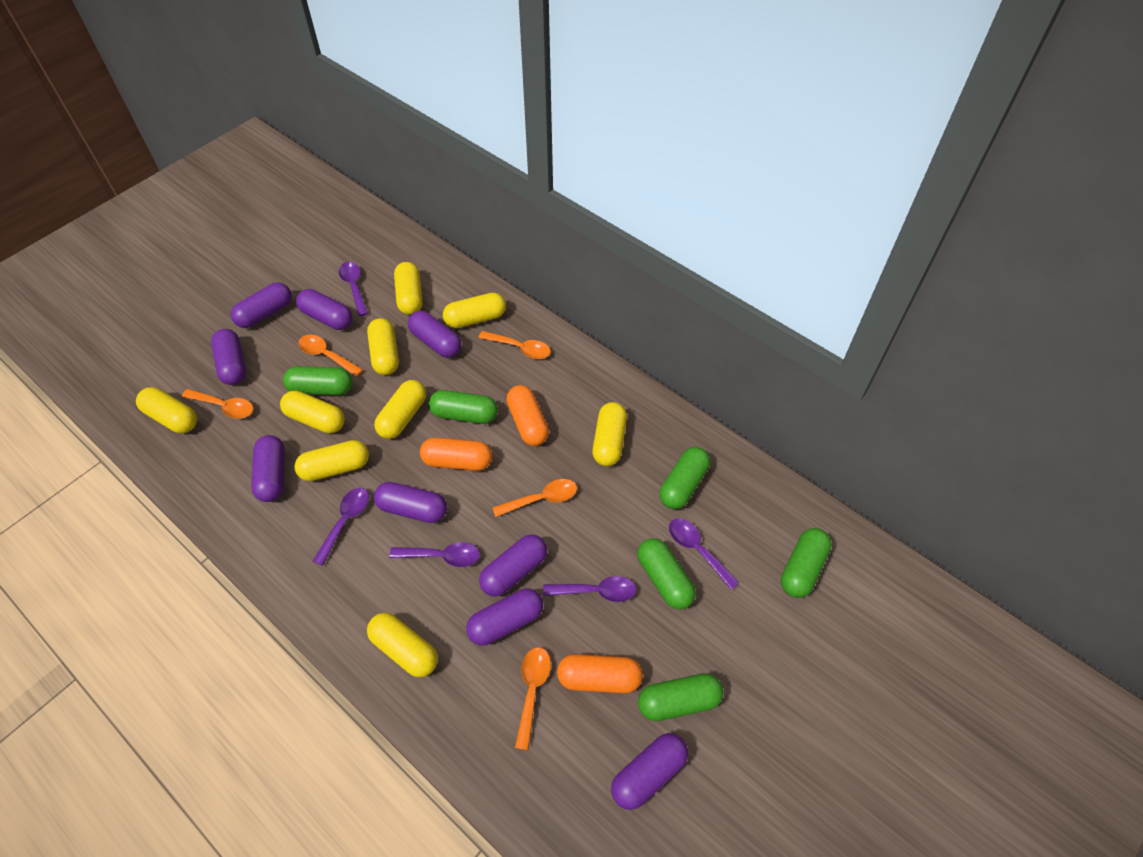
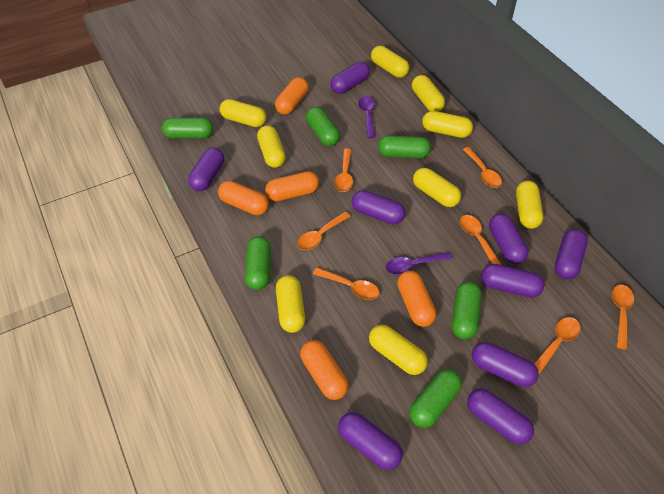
orange capsule: [420,438,492,471] [506,385,549,446] [557,654,643,693] = 3 -> [218,181,269,215] [265,171,319,201] [275,77,308,115] [300,340,349,400] [397,271,436,327] = 5
orange spoon: [182,389,253,418] [298,335,363,377] [479,331,551,359] [493,479,577,517] [515,647,551,750] = 5 -> [297,212,351,250] [313,267,379,300] [334,149,353,192] [460,215,502,265] [463,147,502,188] [534,317,581,374] [612,285,634,350] = 7
purple spoon: [313,488,369,566] [339,262,368,316] [389,542,480,567] [543,576,636,602] [669,518,740,590] = 5 -> [358,96,375,138] [386,252,453,275] = 2

